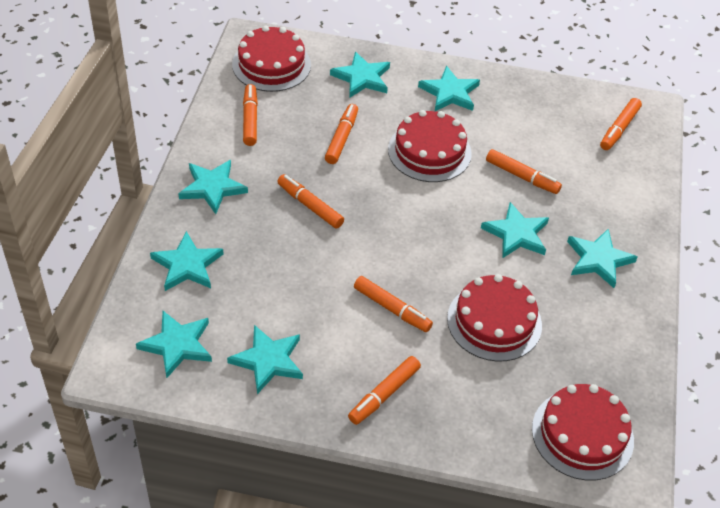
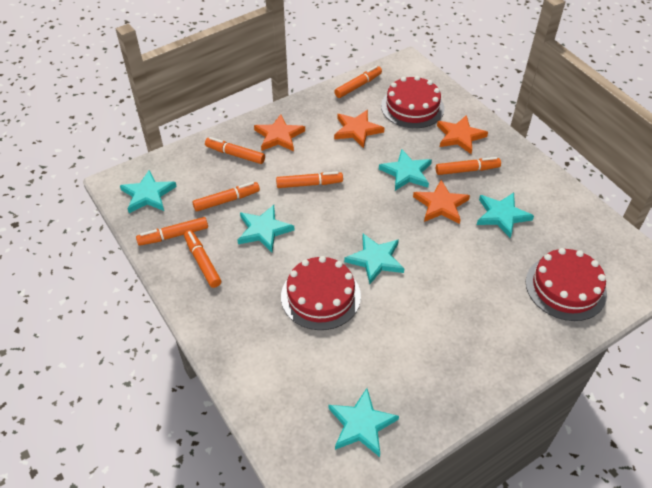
orange star: none = 0 -> [254,114,305,151] [334,110,384,148] [413,180,470,224] [437,115,488,154] = 4
red cake: [232,25,311,92] [388,110,472,182] [447,274,542,362] [532,384,634,481] = 4 -> [281,256,361,330] [381,76,445,128] [526,248,607,321] = 3
turquoise star: [136,311,212,378] [150,231,223,291] [178,160,248,214] [227,325,303,394] [330,51,390,98] [418,66,480,111] [481,202,549,259] [567,229,637,288] = 8 -> [120,170,177,213] [238,205,294,252] [328,388,399,457] [344,234,404,284] [379,149,432,191] [477,193,534,238] = 6

